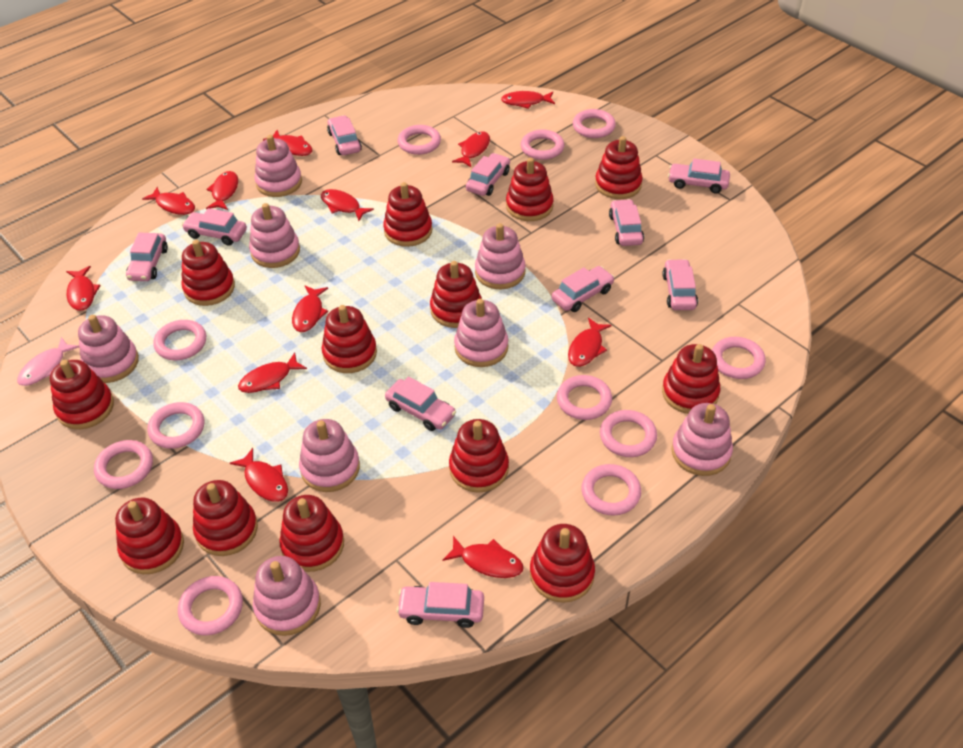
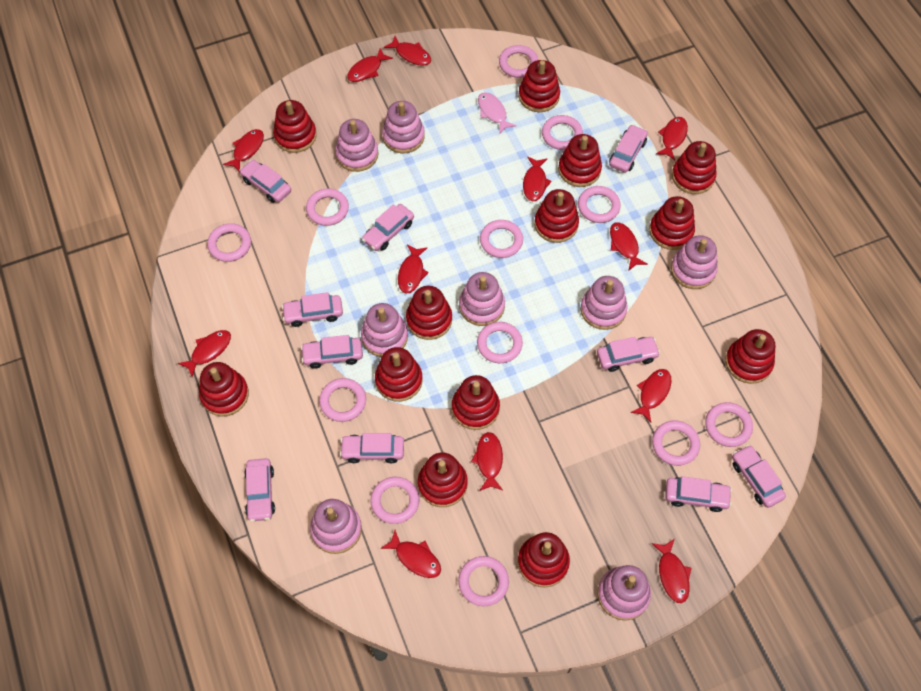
pink ring: [94,440,153,489] [147,402,204,449] [153,320,206,360] [178,576,243,635] [397,125,441,155] [521,130,564,160] [557,375,612,420] [573,109,616,138] [581,464,641,516] [600,410,657,457] [712,337,766,379] = 11 -> [207,223,251,262] [306,188,349,226] [319,378,366,422] [370,477,420,524] [458,556,509,606] [477,322,523,363] [480,220,523,258] [499,45,538,78] [542,115,583,150] [578,186,621,223] [652,421,700,466] [705,402,753,447] = 12

